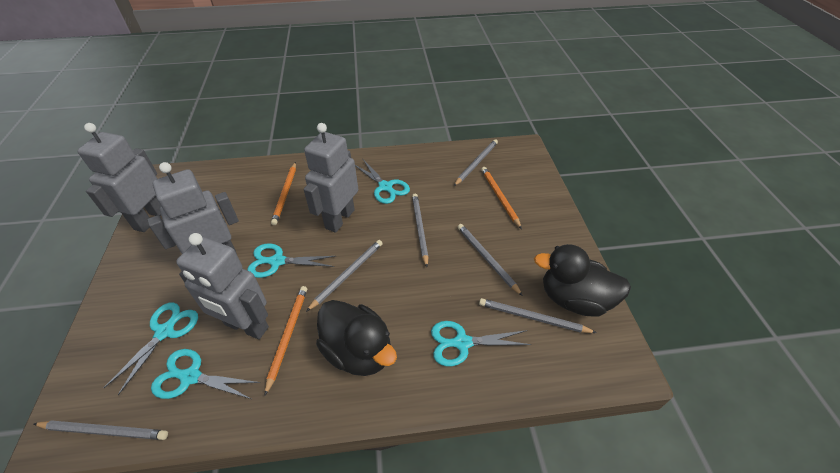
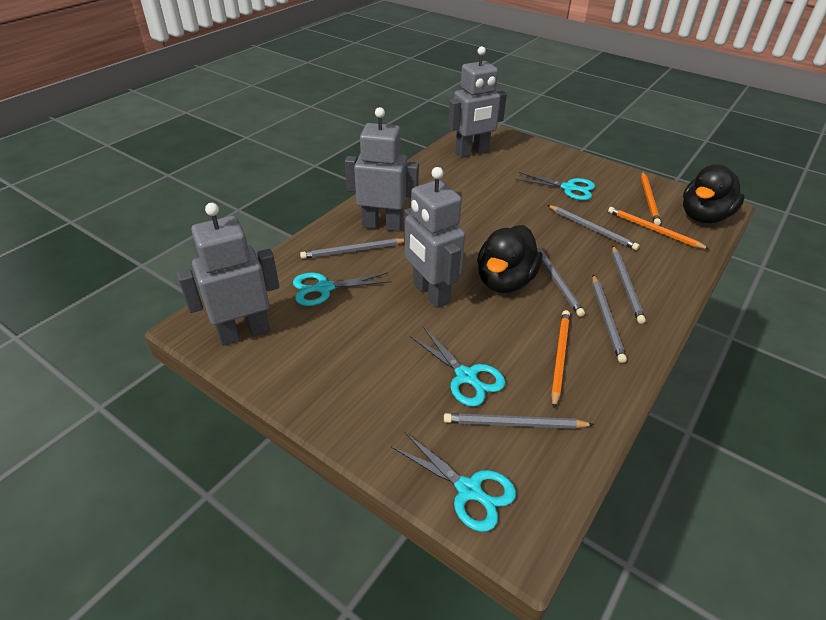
turquoise scissors: [104,302,198,395] [151,349,260,399] [247,243,336,278] [355,158,410,204] [431,321,532,366] = 5 -> [293,272,391,306] [391,432,516,532] [410,328,505,407] [516,172,595,200] = 4

